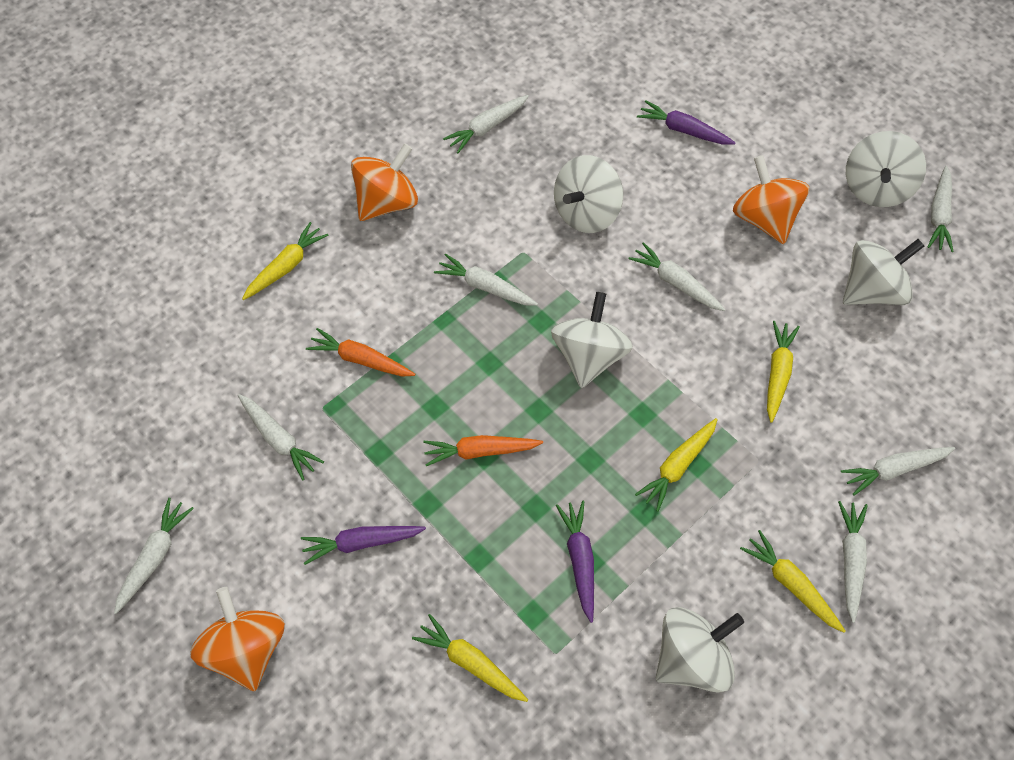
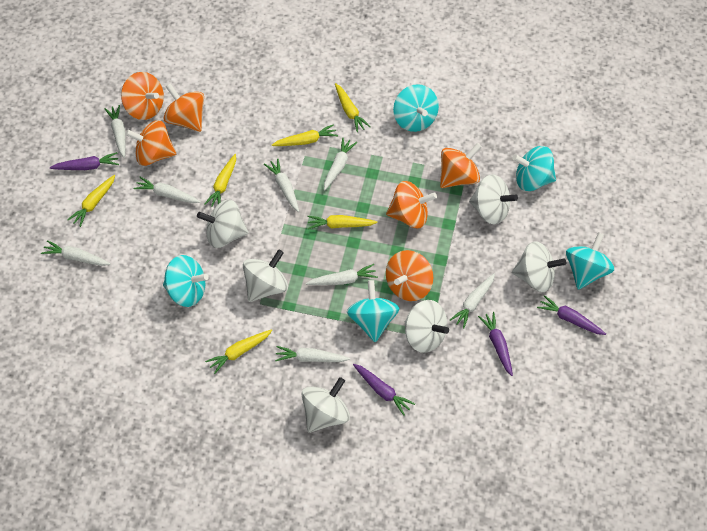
orange carrot: [306,328,415,376] [423,435,543,466] = 2 -> none = 0
orange spinning top: [190,587,285,691] [351,143,418,221] [733,155,809,244] = 3 -> [121,72,164,120] [125,120,176,166] [163,83,204,132] [386,181,437,228] [386,250,433,301] [440,143,481,188] = 6
purple carrot: [301,526,426,565] [556,501,594,623] [637,100,736,145] = 3 -> [50,152,119,170] [353,364,415,416] [478,312,513,376] [537,295,606,335] = 4
turquoise spinning top: none = 0 -> [163,255,209,307] [347,280,399,342] [393,84,439,132] [512,146,556,191] [566,232,614,290] = 5
white spinning top: [551,292,633,388] [554,155,623,233] [656,607,744,693] [843,239,924,305] [846,131,926,207] = 5 -> [197,200,248,248] [243,249,288,302] [302,377,350,433] [405,300,449,353] [469,175,518,224] [512,241,566,292] = 6
yellow carrot: [242,222,328,300] [412,614,528,702] [635,418,718,512] [740,530,845,633] [767,321,800,423] = 5 -> [67,175,115,227] [204,154,236,207] [205,329,272,374] [272,124,338,146] [307,215,378,229] [335,83,371,132] = 6

